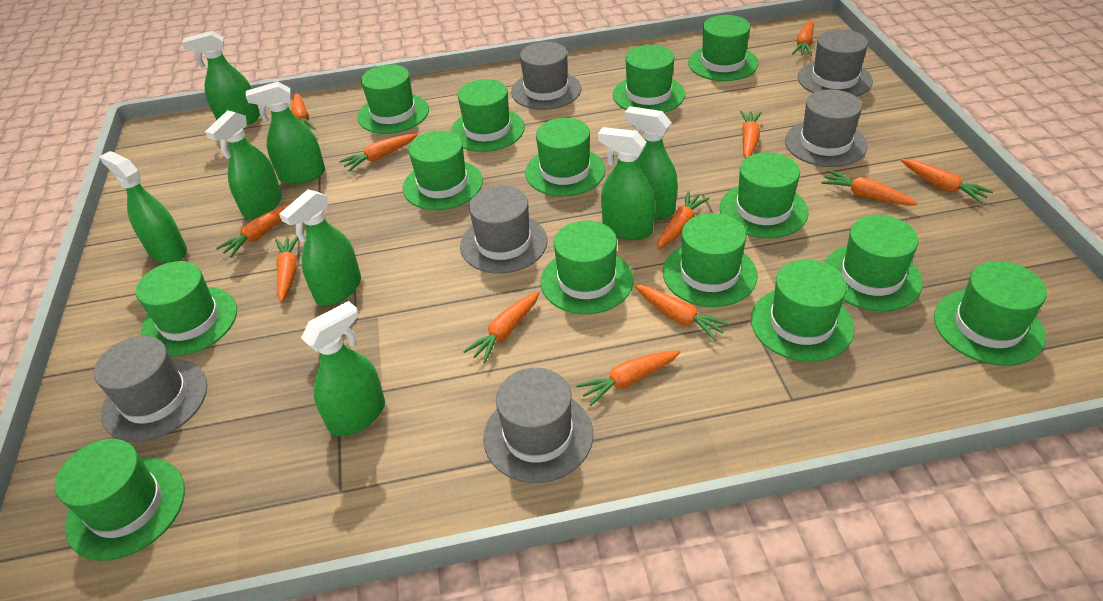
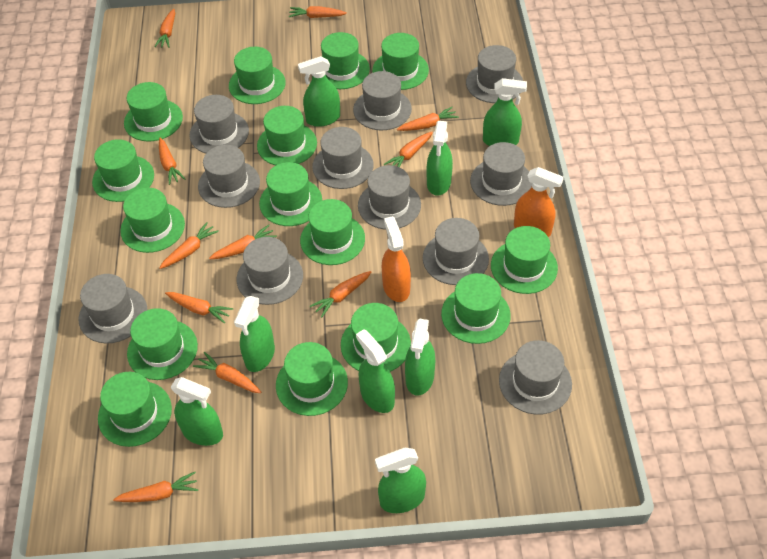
green hat: [55,439,185,561] [136,261,237,357] [357,64,429,134] [403,131,483,210] [451,79,525,152] [525,118,605,197] [540,221,634,314] [613,45,685,113] [663,213,758,307] [688,15,759,81] [720,152,809,238] [751,260,854,362] [824,215,923,311] [934,261,1047,366] = 14 -> [92,139,154,202] [98,372,172,447] [120,188,185,253] [124,82,183,142] [127,308,198,380] [229,47,286,104] [257,106,317,166] [259,162,322,226] [276,342,348,416] [300,199,365,265] [321,32,370,89] [341,303,411,372] [372,33,429,90] [441,273,511,344] [491,226,558,294] = 15
grey hat: [94,336,207,442] [460,186,547,274] [483,368,593,483] [511,42,582,110] [785,89,868,167] [798,29,873,97] = 6 -> [78,274,147,343] [189,95,249,153] [198,145,260,208] [236,237,303,305] [312,127,374,189] [353,71,412,130] [358,165,421,230] [423,218,489,285] [466,45,523,103] [470,142,532,206] [499,340,572,415] = 11
orange carrot: [216,204,290,258] [275,236,298,303] [291,93,316,130] [339,134,417,172] [463,291,540,363] [576,350,681,406] [635,285,730,341] [657,191,710,250] [740,111,762,159] [792,20,814,56] [821,170,918,206] [901,159,993,204] = 12 -> [113,472,198,502] [154,9,175,48] [159,138,185,185] [159,222,219,269] [165,292,233,324] [193,352,261,393] [209,225,277,259] [289,6,347,18] [310,271,371,318] [384,132,433,167] [397,107,459,131] = 11
orange spray bottle: none = 0 -> [382,216,411,302] [514,167,564,237] = 2

